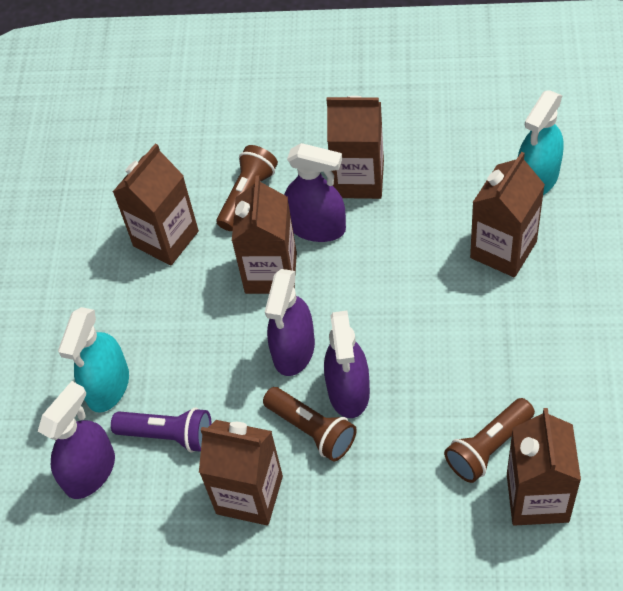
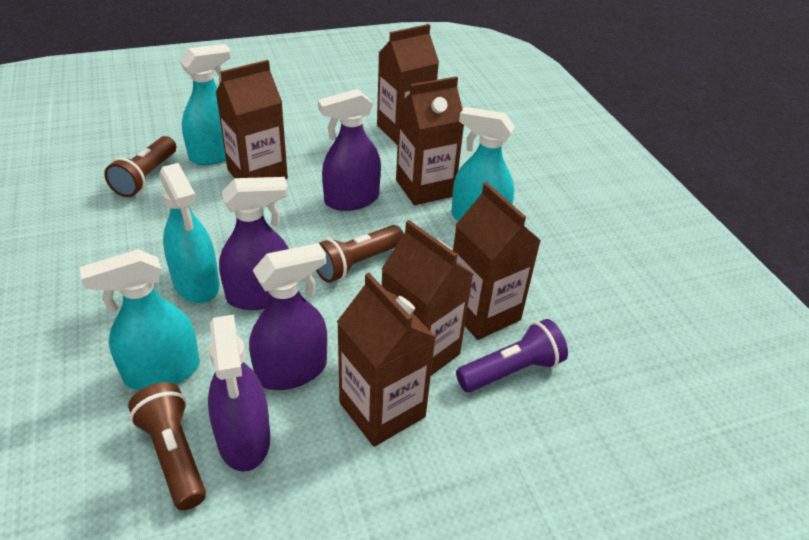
turquoise spray bottle: [58,307,129,412] [517,91,564,195] = 2 -> [80,249,200,390] [159,163,220,303] [179,44,231,165] [451,107,515,221] = 4

